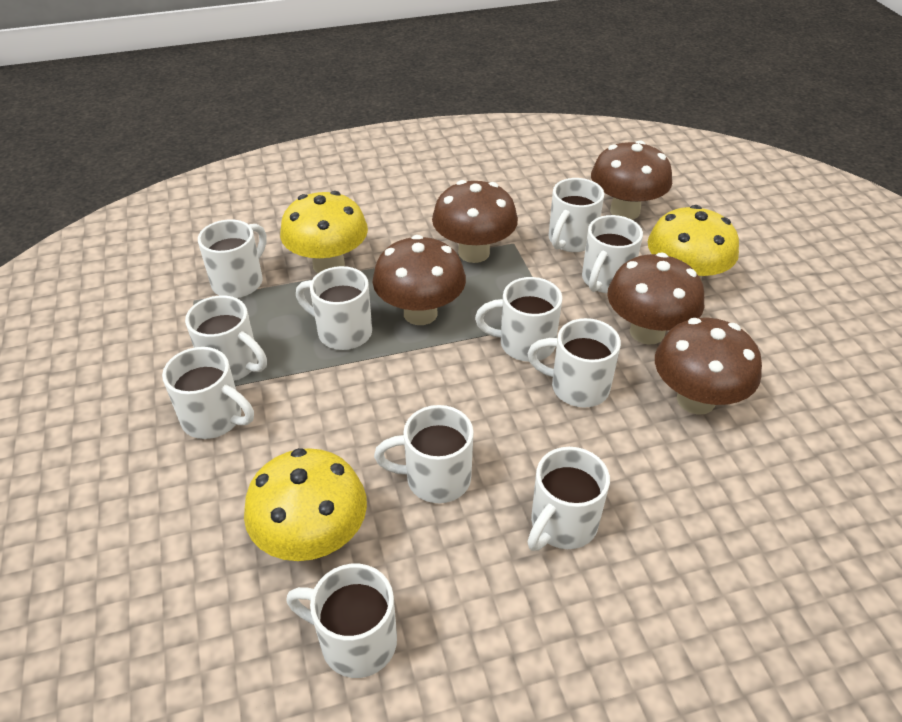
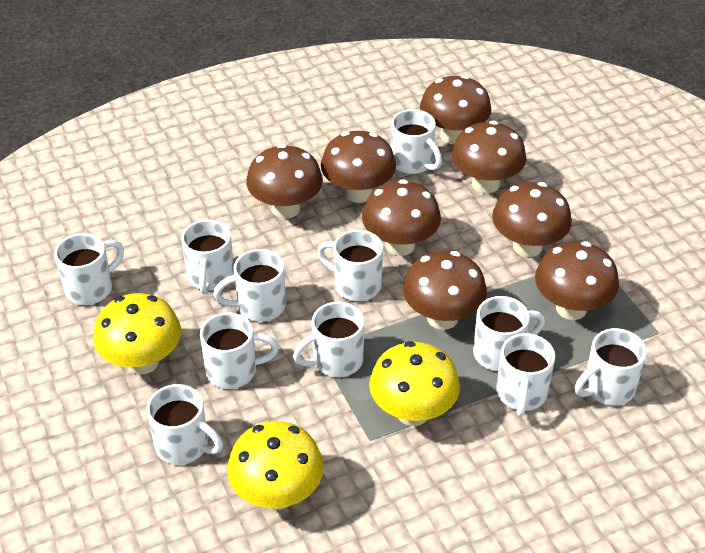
brown mushroom: [373,235,466,325] [432,180,518,263] [591,140,672,220] [607,252,704,344] [655,318,762,415] = 5 -> [246,144,323,219] [321,131,396,203] [362,179,441,256] [403,251,487,330] [420,75,492,144] [451,121,526,194] [492,182,572,257] [535,241,619,320] = 8

